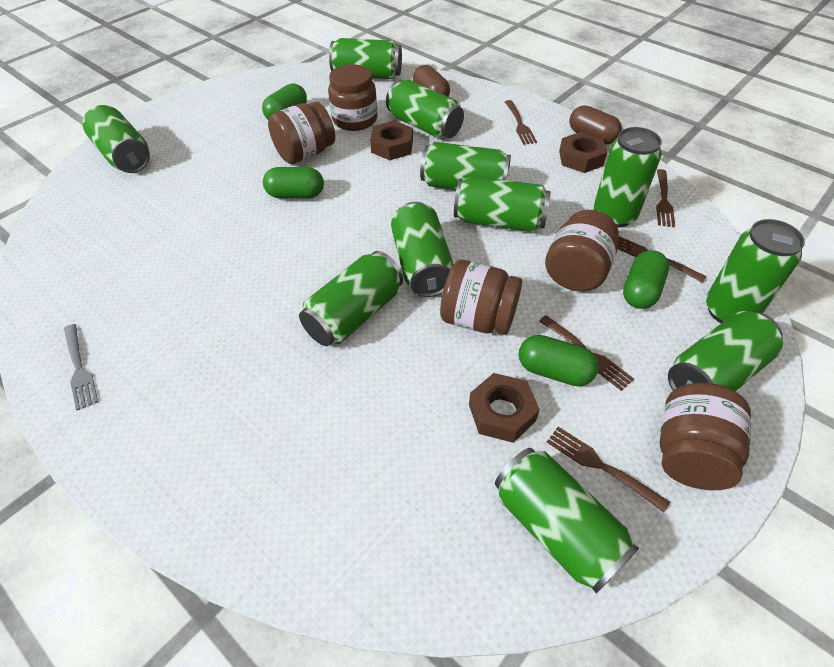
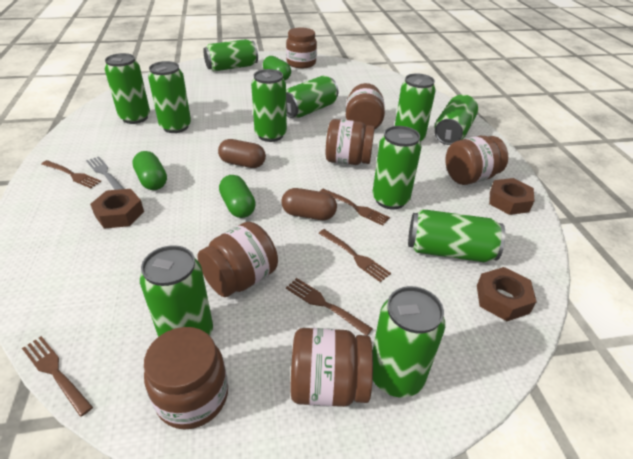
brown jar: [268,102,335,164] [328,64,377,131] [440,260,522,335] [545,210,619,291] [659,383,751,490] = 5 -> [144,327,228,430] [197,222,278,297] [286,28,317,68] [290,328,373,407] [326,119,375,165] [346,83,385,130] [445,136,508,185] = 7
green capsule: [262,83,307,120] [263,167,324,198] [519,335,599,386] [623,250,669,309] = 4 -> [132,151,167,190] [219,175,256,218] [263,56,291,80] = 3

